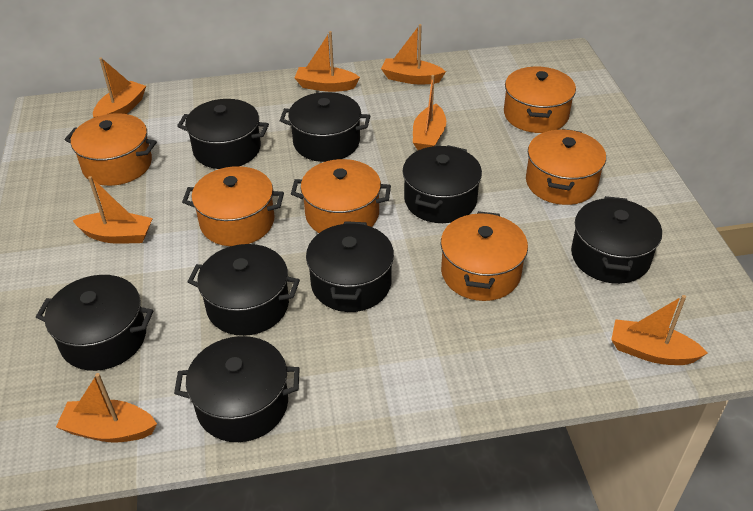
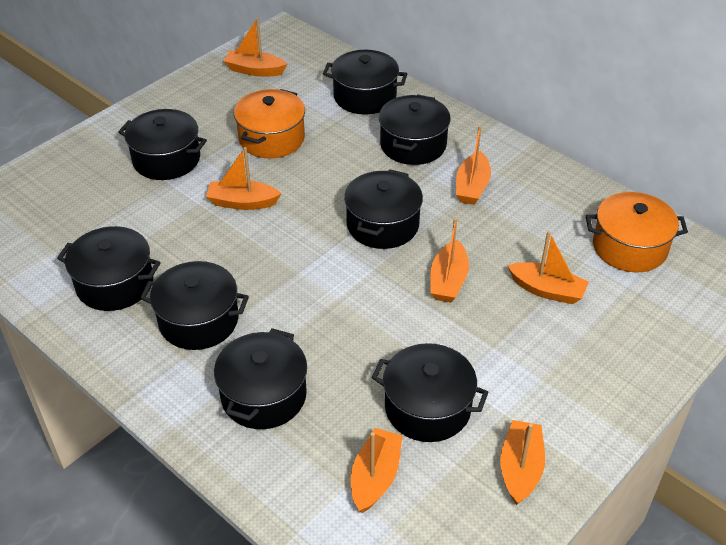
orange pot: [65,113,157,186] [182,166,284,246] [291,159,391,233] [441,211,528,301] [504,66,576,133] [526,129,606,205] = 6 -> [234,89,305,158] [586,192,688,273] = 2

